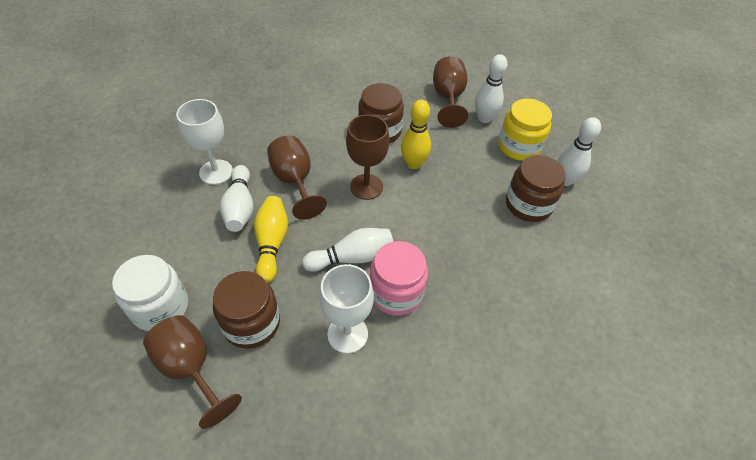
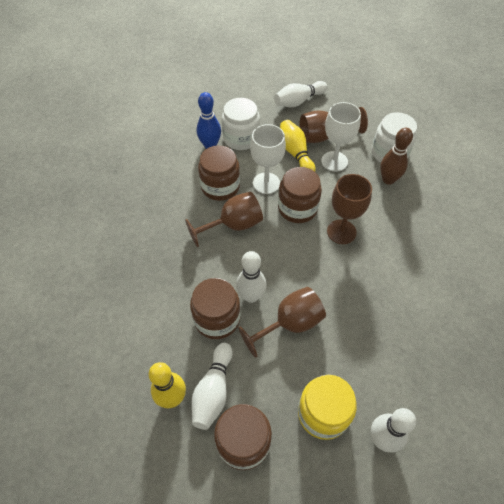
blue bowling pin: none = 0 -> [197,92,221,149] = 1
brown bowling pin: none = 0 -> [380,128,413,185] = 1
brown jar: [213,271,280,349] [358,83,404,144] [506,155,566,222] = 3 -> [190,278,241,339] [198,145,240,201] [214,404,272,470] [278,167,322,223] = 4
pink jar: [369,241,428,316] = 1 -> none = 0
white jar: [112,255,188,331] = 1 -> [222,98,260,150] [372,112,417,163] = 2

